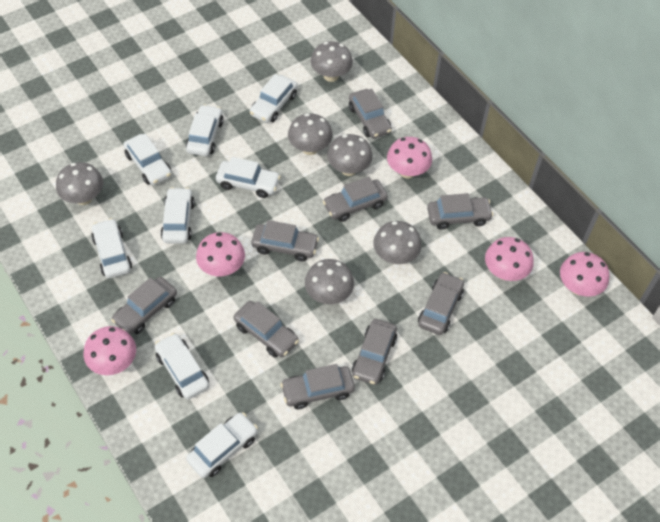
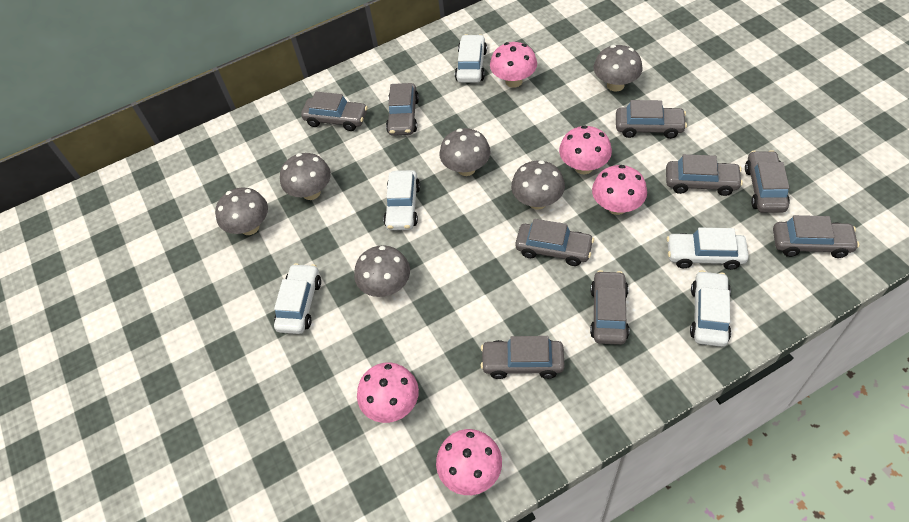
white car: [91,218,132,278] [123,134,172,185] [155,333,209,400] [161,187,195,244] [186,104,224,156] [186,412,258,478] [216,157,281,198] [250,74,298,123] = 8 -> [274,263,321,334] [383,170,420,230] [455,34,487,83] [667,227,749,270] [690,270,731,347] = 5

